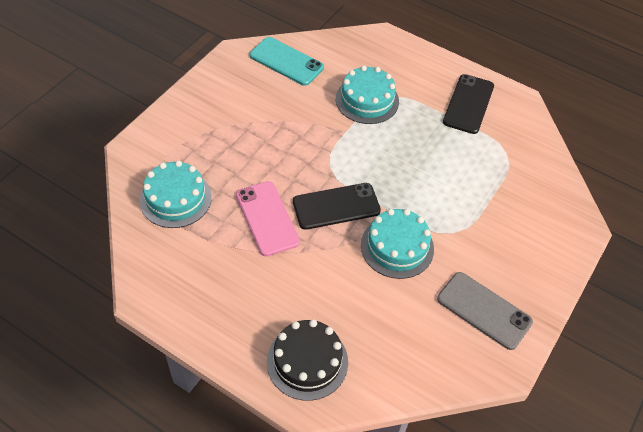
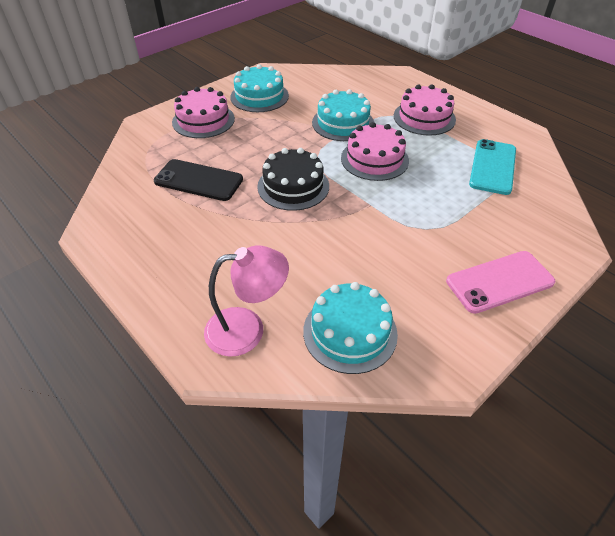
black phone: [293,183,381,230] [443,74,494,134] = 2 -> [154,159,243,201] = 1
grey phone: [437,272,533,350] = 1 -> none = 0
pink cake: none = 0 -> [172,87,235,138] [341,122,409,181] [394,84,456,136] = 3
pink lamp: none = 0 -> [204,245,289,357] = 1

